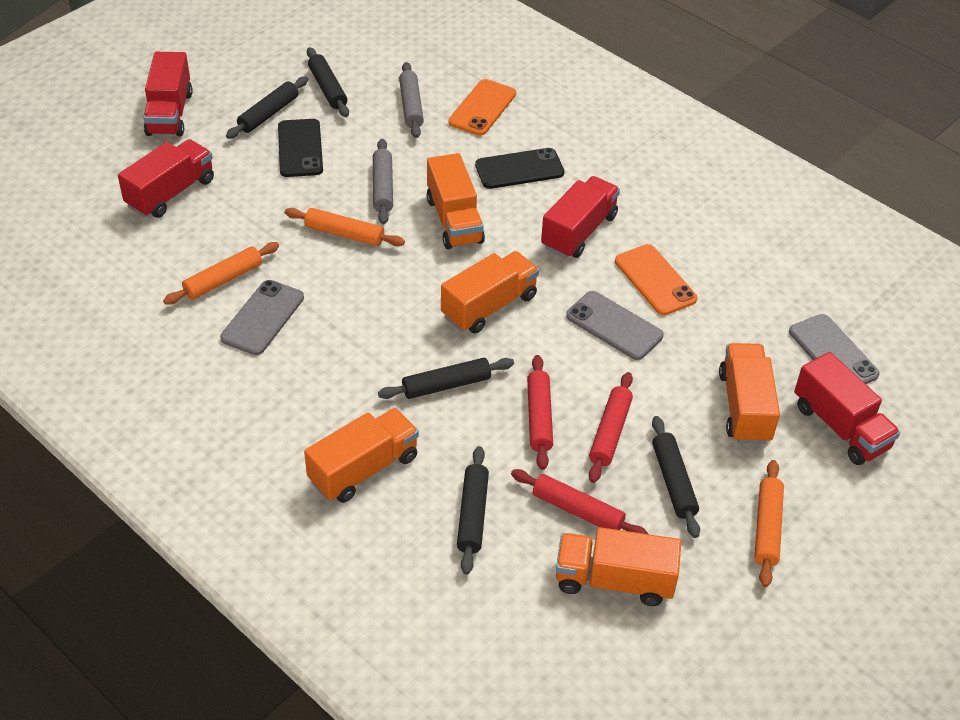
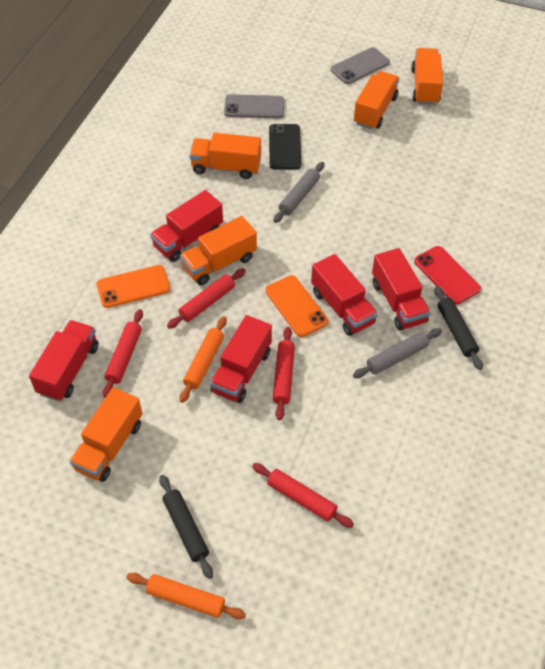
black phone: [278,119,323,177] [475,148,564,189] = 2 -> [269,124,301,170] = 1
black rolling pin: [226,76,308,139] [307,47,349,117] [378,358,514,399] [457,446,489,575] [652,416,700,538] = 5 -> [159,475,213,579] [434,286,483,370] = 2
grey phone: [220,280,304,355] [566,291,664,360] [789,314,880,384] = 3 -> [224,94,285,119] [331,47,390,84] = 2
orange rolling pin: [163,242,279,305] [285,208,405,246] [754,460,784,587] = 3 -> [126,573,246,619] [180,316,227,403] = 2
red phone: none = 0 -> [414,246,481,304] = 1
red rolling pin: [511,469,648,534] [527,355,553,470] [589,372,633,483] = 3 -> [103,309,143,398] [167,268,246,329] [252,463,354,528] [273,327,295,420] = 4
red truck: [118,139,214,218] [143,52,193,137] [541,176,620,258] [794,352,900,465] = 4 -> [29,320,99,401] [150,190,223,262] [210,315,272,403] [311,254,378,336] [372,248,431,330] = 5

